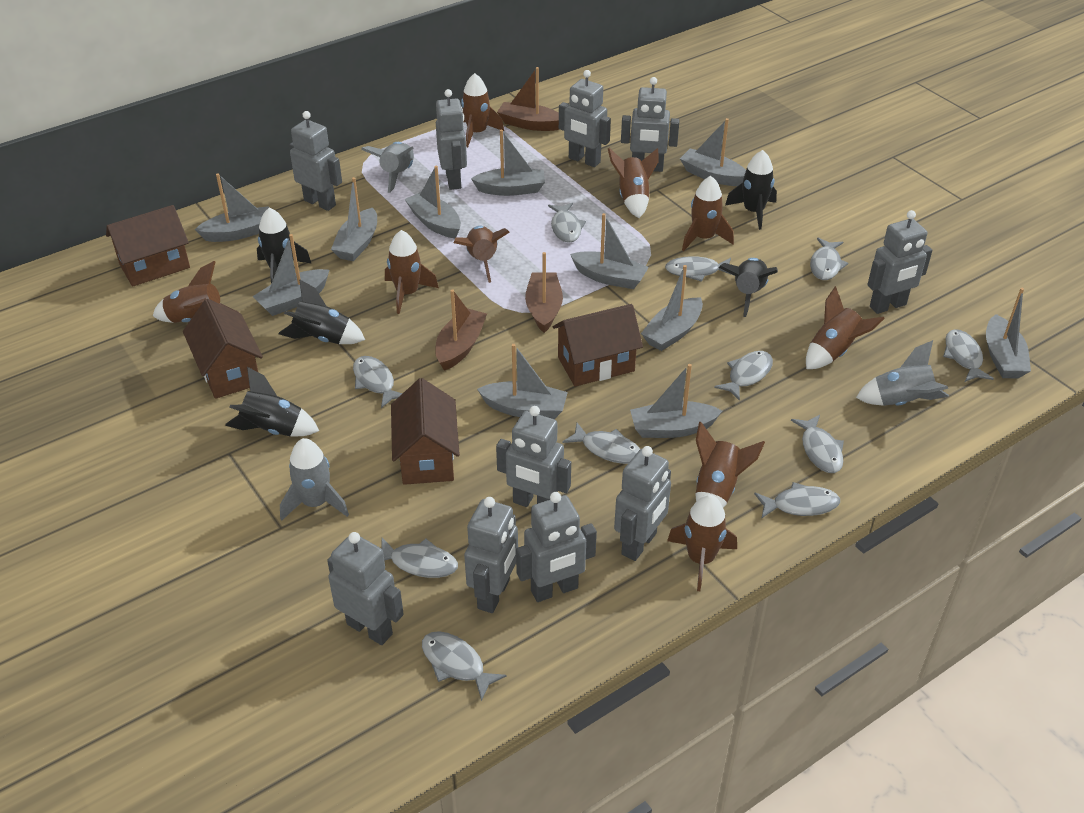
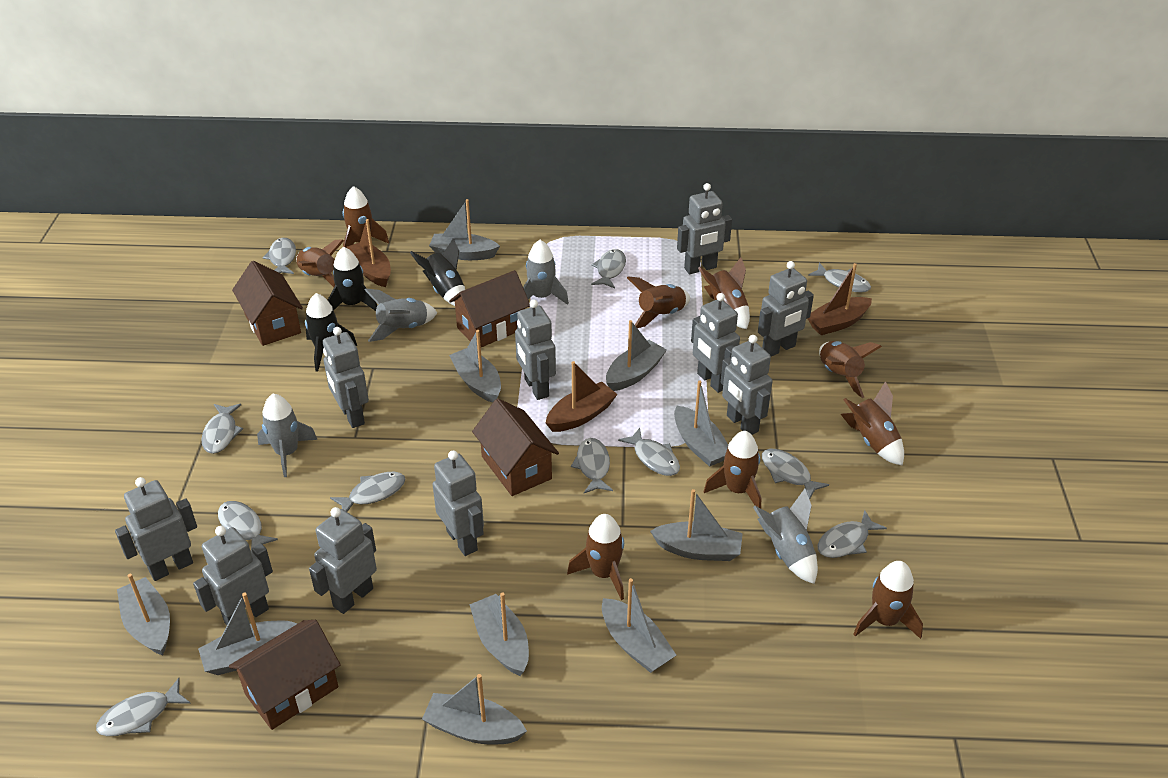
black rocket: [225,367,319,436] [257,208,312,284] [278,280,365,344] [719,258,778,317] [725,150,777,230] = 5 -> [305,293,357,372] [328,247,377,311] [410,238,465,306] = 3
grey boat: [195,173,269,242] [252,234,329,316] [331,177,377,261] [405,166,461,238] [471,130,545,196] [477,344,568,419] [570,213,649,289] [630,364,722,438] [641,265,703,351] [680,118,746,186] [986,288,1031,378] = 11 -> [117,574,170,655] [198,593,297,675] [422,674,527,744] [429,199,500,260] [449,330,501,402] [469,592,529,676] [602,578,676,673] [606,320,667,391] [650,489,743,561] [674,380,728,467] = 10
grey rocket: [280,438,349,521] [361,142,414,193] [856,340,949,406] = 3 -> [257,394,317,477] [365,288,437,342] [523,240,569,305] [753,489,818,584] = 4

